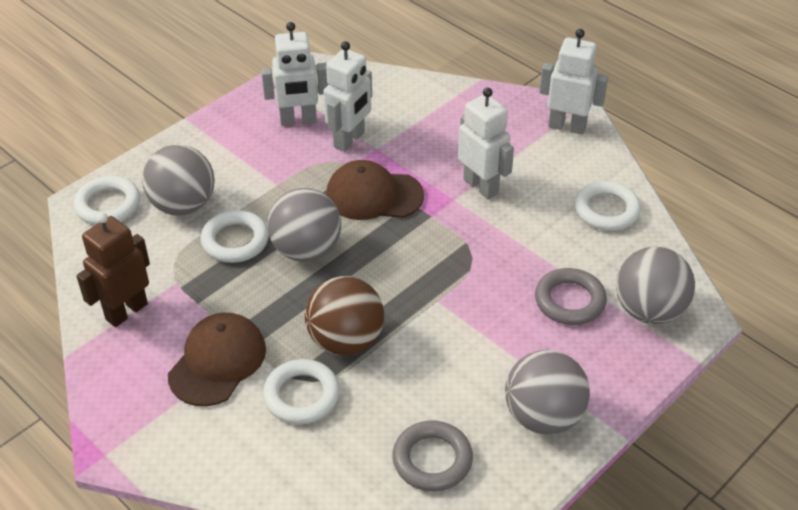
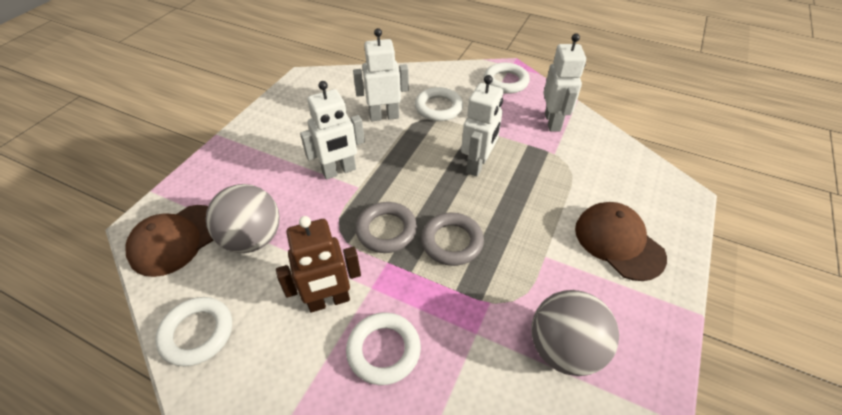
brown ball: [305,276,384,355] = 1 -> none = 0
grey ball: [142,145,215,216] [267,188,341,262] [505,350,590,435] [616,247,695,324] = 4 -> [206,184,280,253] [532,290,619,376] = 2

